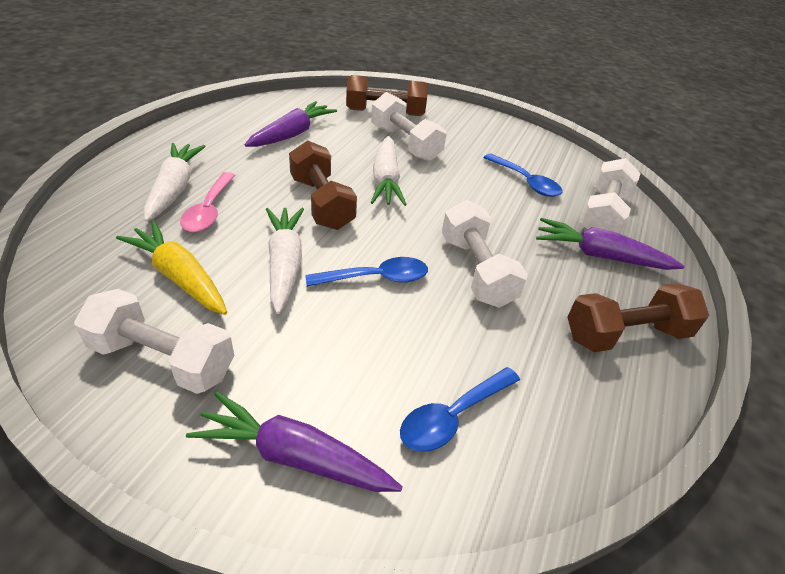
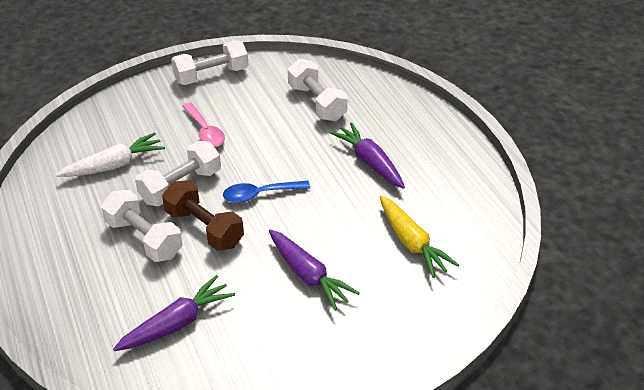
blue spoon: [305,257,428,287] [400,367,520,452] [483,153,563,197] = 3 -> [223,181,310,203] = 1
brown dumbbell: [289,140,357,230] [346,75,428,116] [568,283,709,352] = 3 -> [162,180,244,251] = 1
white carrot: [144,143,206,222] [266,208,304,314] [370,136,407,206] = 3 -> [55,132,165,177] = 1

